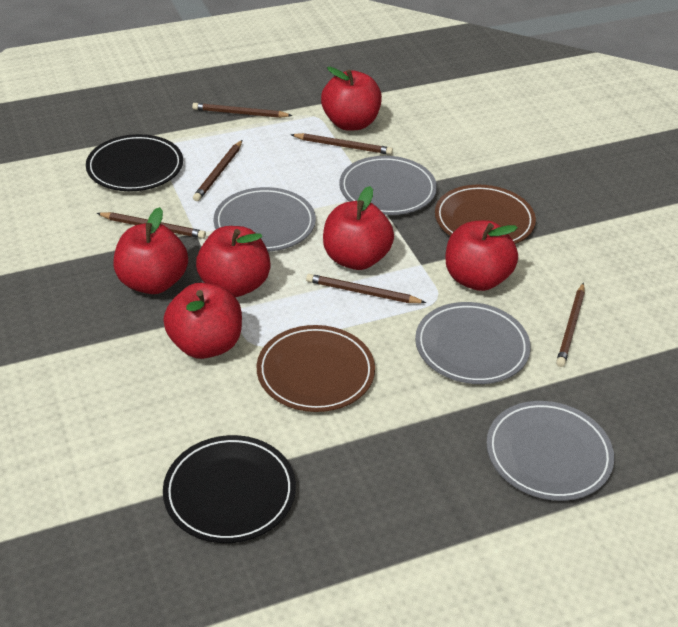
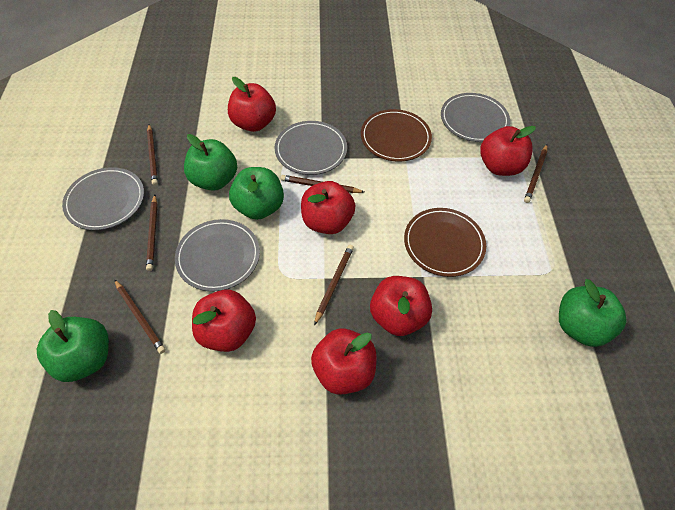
black plate: [86,134,183,191] [163,435,296,543] = 2 -> none = 0
green apple: none = 0 -> [37,310,109,382] [184,134,237,191] [229,167,284,220] [559,279,626,347] = 4

